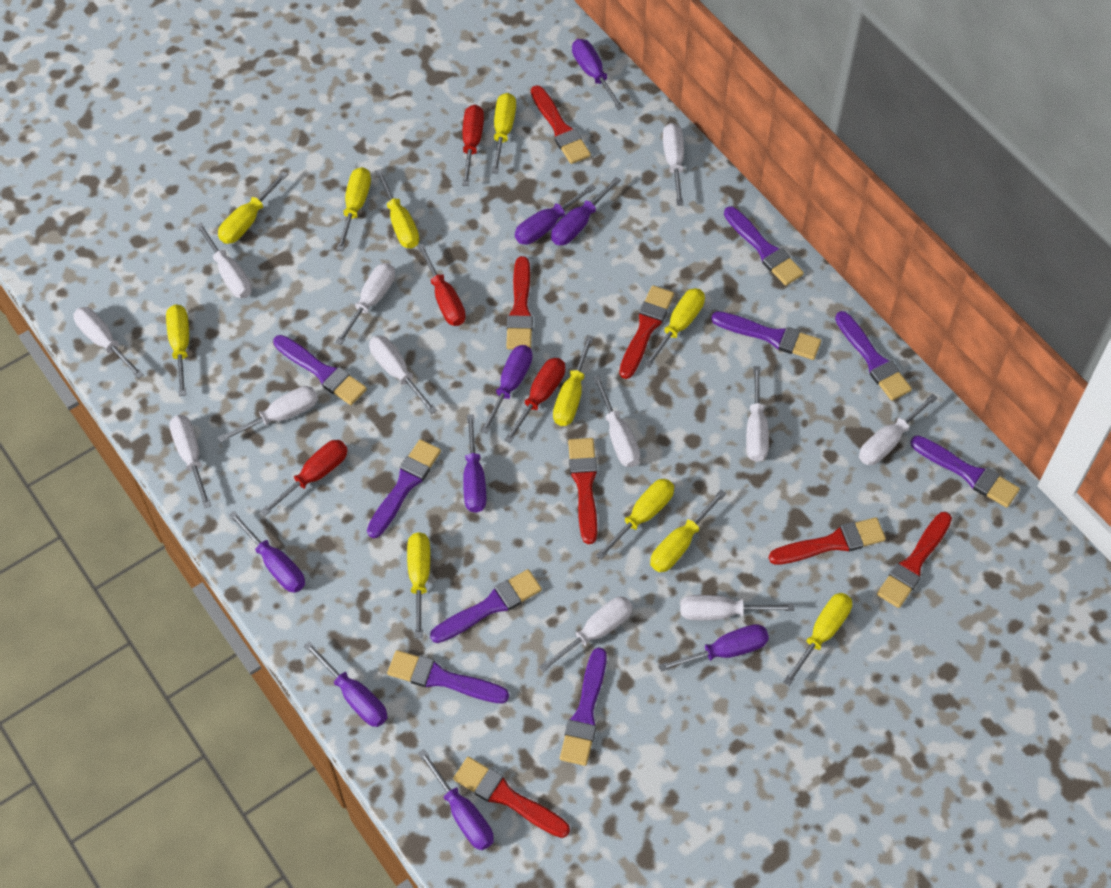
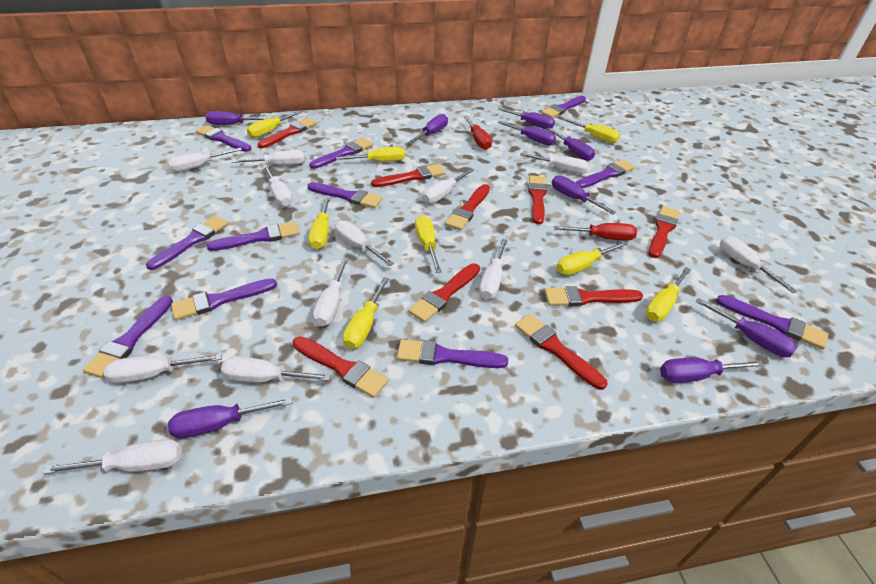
purple brush: [273,335,367,405] [367,439,441,538] [387,650,509,703] [430,569,542,643] [560,647,607,766] [711,311,821,360] [724,206,804,286] [835,311,912,401] [911,435,1020,508] = 9 -> [83,296,173,378] [146,216,229,270] [171,278,277,320] [196,125,251,152] [207,221,300,251] [307,182,382,208] [309,138,373,169] [397,339,508,368] [541,96,586,118] [576,160,635,188] [716,295,828,349] = 11
red brush: [453,757,570,838] [506,256,533,350] [531,85,591,164] [568,438,597,544] [619,285,674,379] [769,517,886,565] [877,512,952,608] = 7 -> [257,118,317,148] [292,336,389,398] [371,164,446,187] [408,263,480,322] [445,184,490,230] [515,314,607,390] [528,175,547,224] [545,286,643,306] [649,206,680,258] = 9
red screwdriver: [260,440,348,516] [417,244,466,326] [462,105,484,186] [504,358,565,443] = 4 -> [464,116,492,150] [554,223,637,241] = 2
yellow screwdriver: [166,304,189,396] [218,171,288,244] [336,167,371,251] [375,169,419,248] [407,532,430,638] [492,93,516,174] [553,335,594,426] [595,479,674,560] [644,288,705,368] [650,490,726,572] [783,593,852,686] = 11 -> [247,111,301,138] [309,196,331,249] [336,146,405,162] [343,277,389,349] [415,215,442,273] [557,241,627,275] [561,118,620,143] [646,267,691,322] = 8

